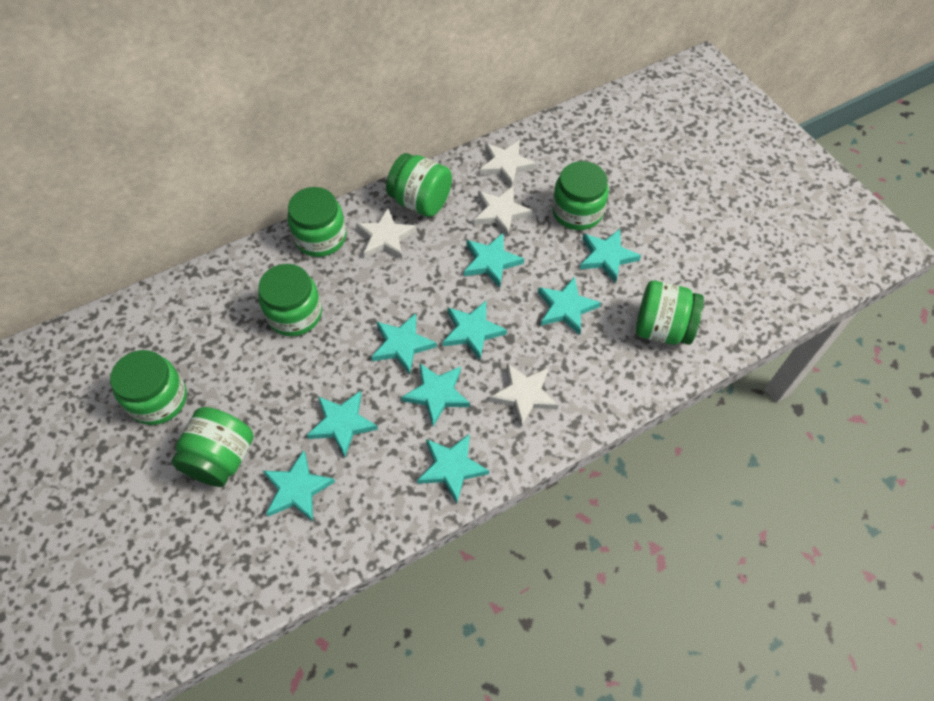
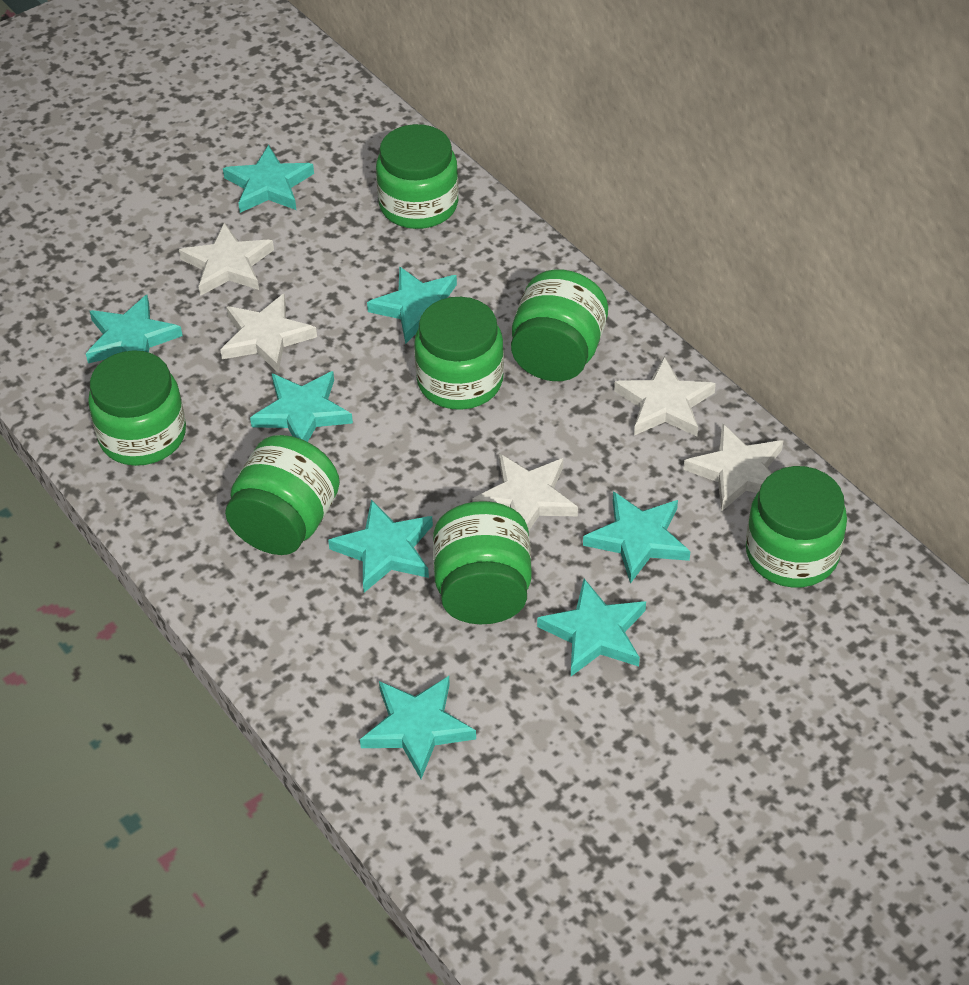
turquoise star: [263,450,335,521] [307,391,378,457] [371,313,437,374] [401,363,470,426] [417,433,489,503] [443,301,507,360] [464,233,524,288] [538,276,601,335] [580,229,641,283] = 9 -> [86,295,183,363] [223,145,314,213] [250,371,353,442] [328,499,433,593] [360,676,476,779] [367,267,457,344] [537,579,646,676] [583,491,690,584] = 8
white star: [356,208,417,259] [474,186,533,237] [480,140,537,187] [490,363,559,427] = 4 -> [179,222,274,296] [220,294,317,372] [472,453,578,530] [614,356,716,437] [683,423,783,512] = 5

